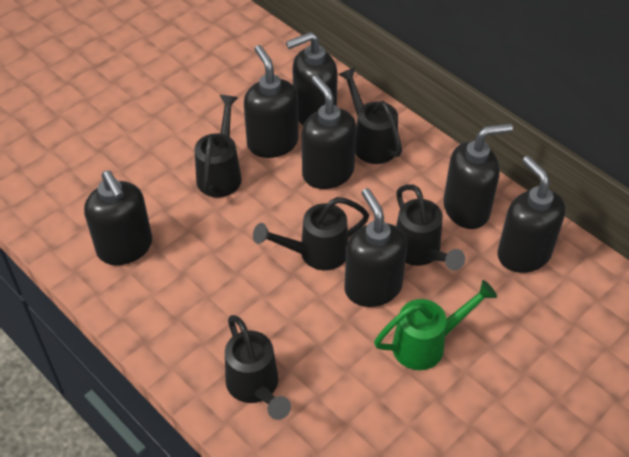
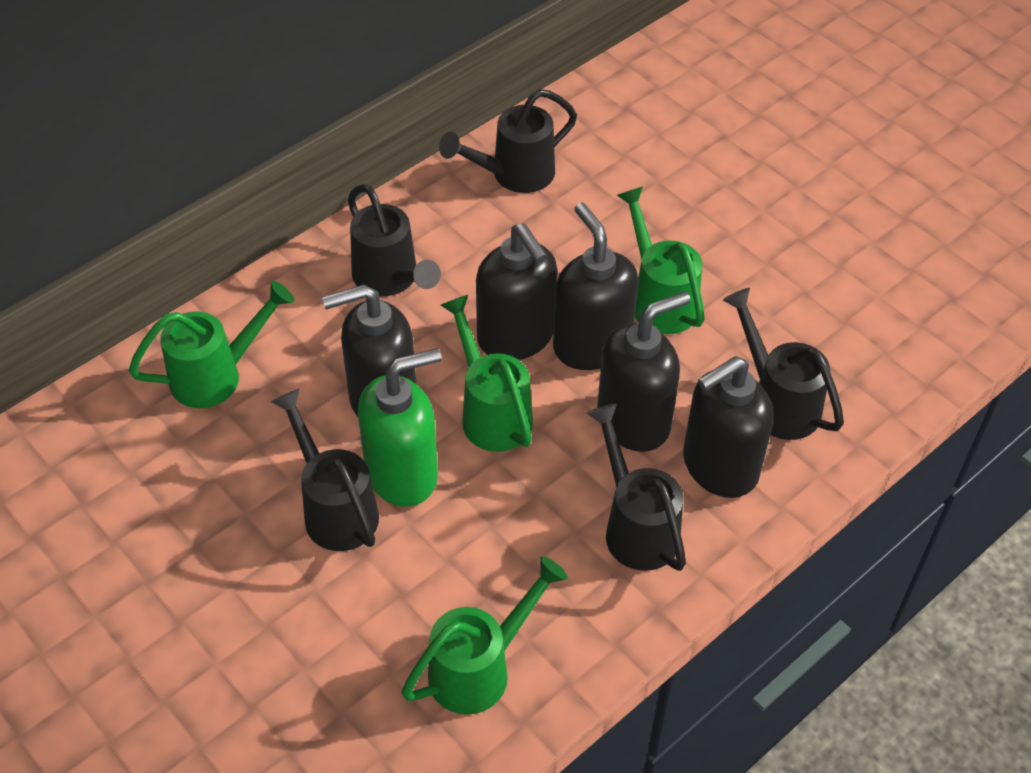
black soap dispenser: [84,170,152,265] [244,45,299,158] [286,32,338,125] [301,75,356,189] [344,188,407,307] [443,123,513,229] [497,156,565,273] = 7 -> [322,284,416,416] [476,224,557,360] [553,202,638,370] [597,291,691,452] [683,356,773,498] = 5
green soap dispenser: none = 0 -> [358,348,441,507] = 1
green watering can: [374,280,497,370] = 1 -> [129,281,294,408] [402,556,568,715] [441,295,533,452] [617,186,705,334] = 4

